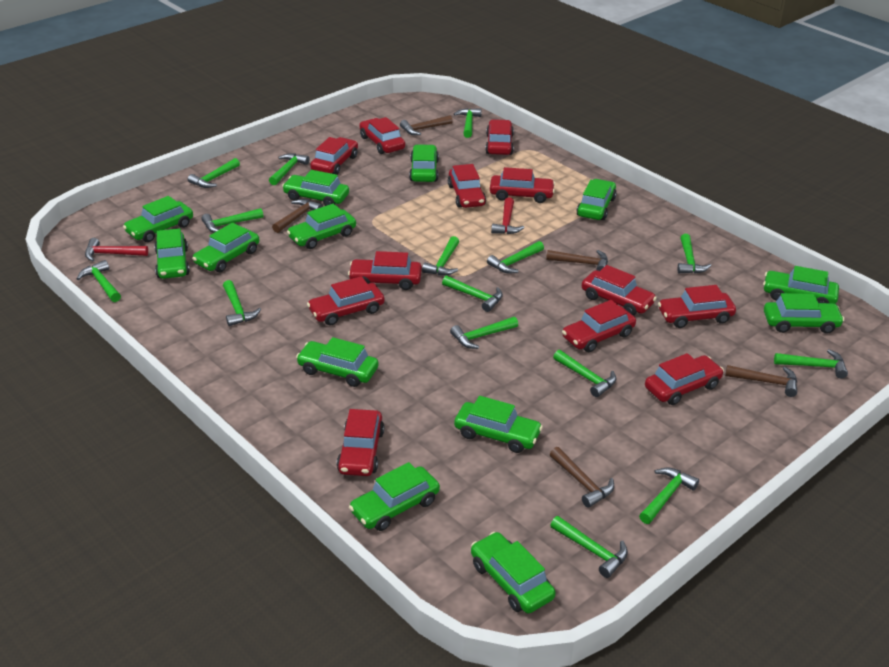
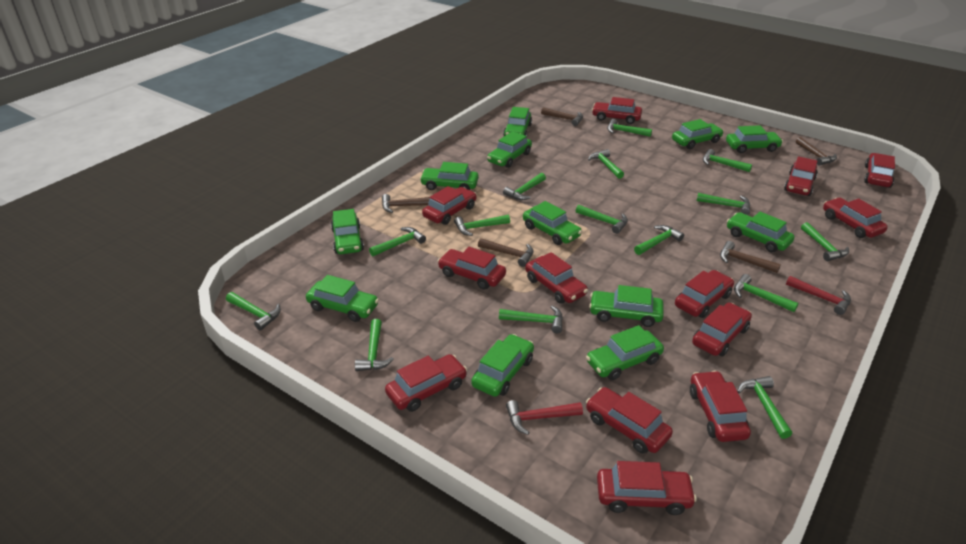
green car: [123,196,193,242] [154,228,190,279] [192,223,259,272] [282,170,349,206] [287,203,356,249] [296,337,378,387] [349,462,440,531] [409,144,439,182] [454,396,543,453] [471,532,555,613] [576,179,617,220] [763,266,839,304] [764,293,844,334] = 13 -> [306,275,379,322] [331,209,364,254] [420,162,479,190] [471,334,534,397] [487,131,532,168] [503,107,532,136] [523,201,582,245] [586,325,664,380] [589,285,664,327] [672,119,724,149] [726,125,783,153] [727,212,795,252] = 12
red car: [307,276,384,325] [310,137,358,175] [337,409,384,476] [348,251,422,290] [359,117,405,154] [448,164,486,208] [485,119,514,155] [490,167,555,203] [562,300,636,352] [582,265,657,316] [645,353,724,405] [658,285,736,328] = 12 -> [385,354,467,412] [422,186,477,225] [438,247,506,290] [525,252,588,304] [586,387,673,454] [592,97,642,124] [597,461,697,515] [675,270,734,318] [690,371,751,442] [692,303,752,356] [784,156,818,196] [823,198,888,238] [864,153,895,188] = 13

